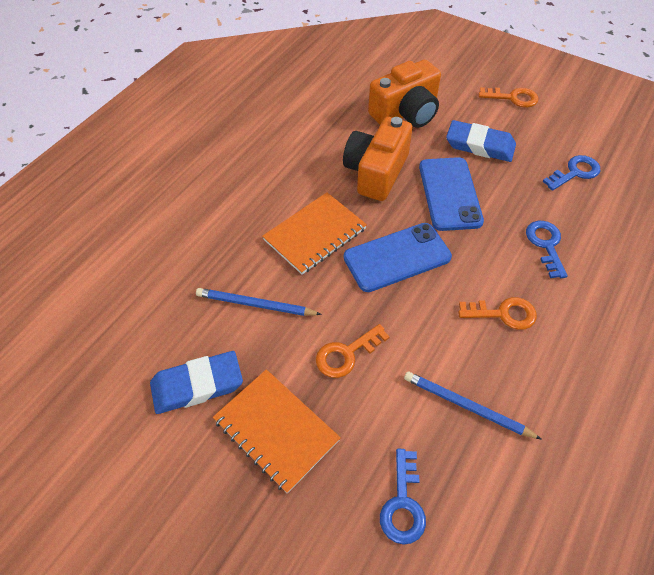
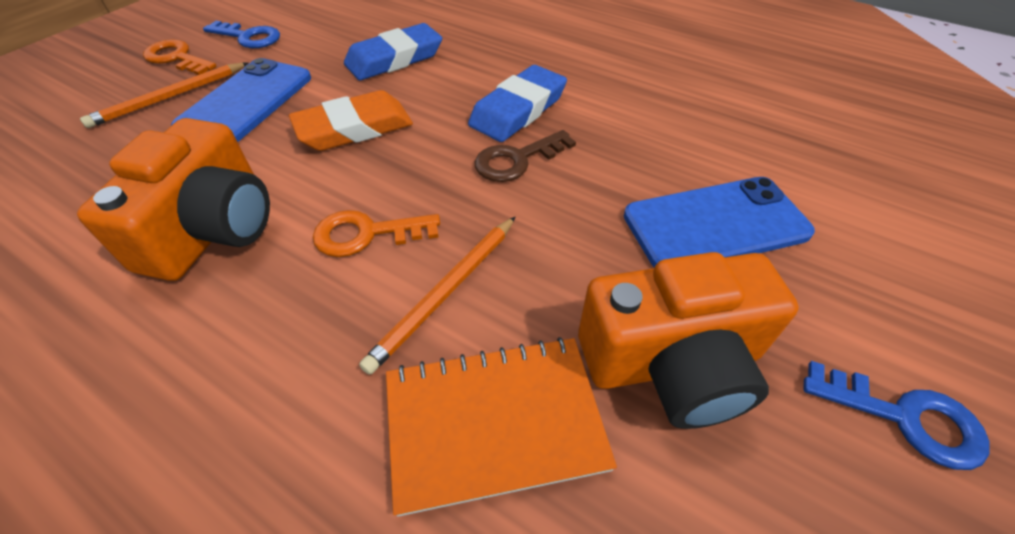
blue key: [380,449,426,545] [526,221,567,278] [542,155,600,191] = 3 -> [203,21,280,48] [803,361,990,470] = 2
blue pencil: [196,288,322,316] [404,371,541,439] = 2 -> none = 0
brown key: none = 0 -> [474,130,576,182] = 1
orange eraser: none = 0 -> [289,90,413,151] = 1
orange key: [316,324,390,378] [458,297,537,330] [478,87,539,108] = 3 -> [143,39,217,75] [313,210,440,257] = 2
orange notebook: [213,369,341,494] [262,192,367,275] = 2 -> [386,337,617,517] = 1
orange pencil: none = 0 -> [80,62,249,128] [359,217,515,375] = 2

